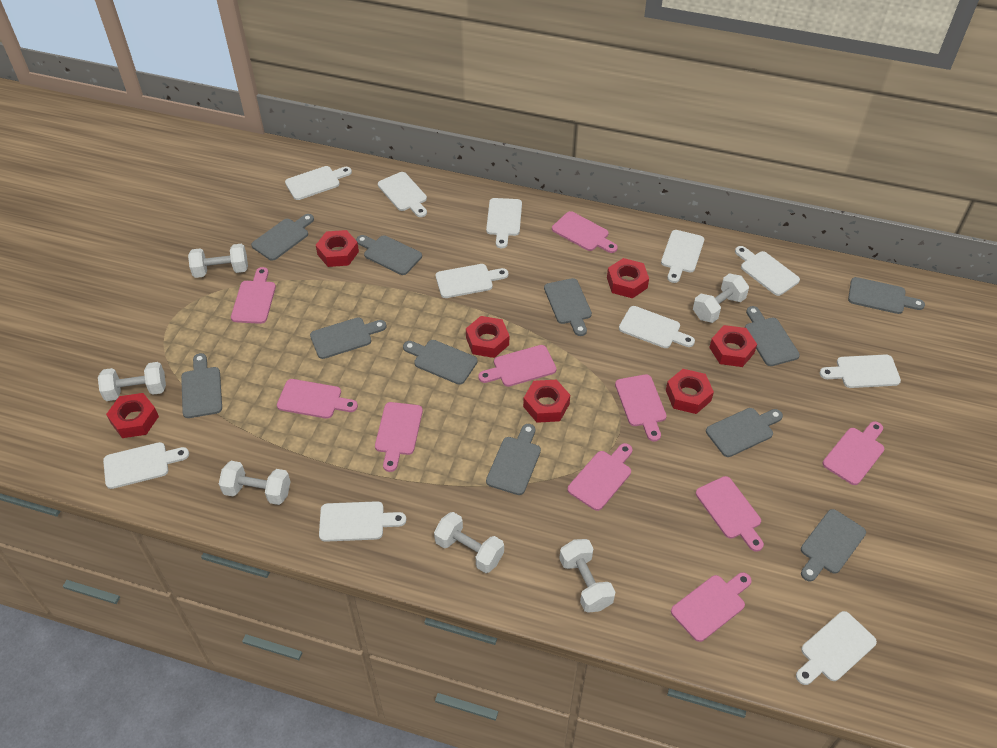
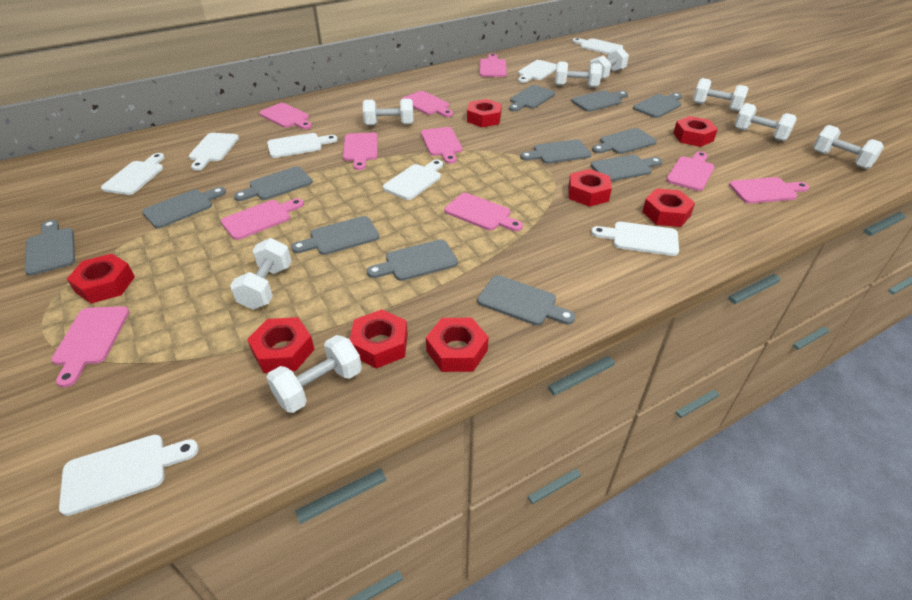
grey cutting board: [181,353,222,418] [251,214,314,261] [310,318,387,359] [356,235,422,275] [403,340,478,385] [486,424,541,495] [544,278,592,336] [706,408,783,457] [745,306,800,366] [801,509,866,582] [848,277,925,314] = 11 -> [25,220,75,276] [142,187,226,228] [234,166,313,201] [291,216,379,255] [367,239,458,281] [477,275,575,326] [509,85,555,112] [520,139,591,164] [571,90,628,112] [591,155,662,181] [592,128,657,154] [633,93,682,118] = 12
red nut: [106,393,159,438] [316,230,359,267] [466,316,509,358] [523,380,570,423] [607,258,649,298] [666,369,714,414] [709,325,757,367] = 7 -> [67,254,135,304] [247,317,315,373] [350,309,408,369] [426,318,489,372] [467,99,502,127] [568,169,612,207] [642,188,695,227] [673,116,718,147] = 8
white cutting board: [103,442,189,489] [285,166,352,200] [319,501,406,542] [378,172,427,217] [436,264,508,298] [486,198,522,248] [619,306,695,348] [661,230,704,283] [735,246,800,296] [796,611,877,685] [820,355,901,388] = 11 -> [59,435,199,516] [101,153,165,195] [189,133,239,171] [267,133,338,158] [383,160,443,200] [518,60,557,83] [572,38,623,54] [591,222,679,256] = 8
white dumbbell: [98,362,166,401] [188,244,248,278] [219,461,291,505] [434,512,504,573] [559,539,615,613] [693,273,749,323] = 6 -> [230,238,292,310] [266,335,362,413] [363,99,414,125] [555,61,602,87] [589,47,629,79] [693,78,749,111] [734,103,797,141] [813,125,884,169] = 8

